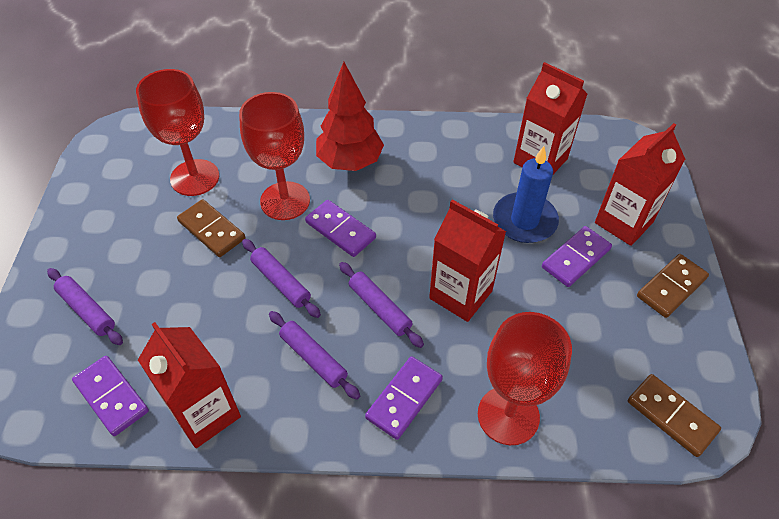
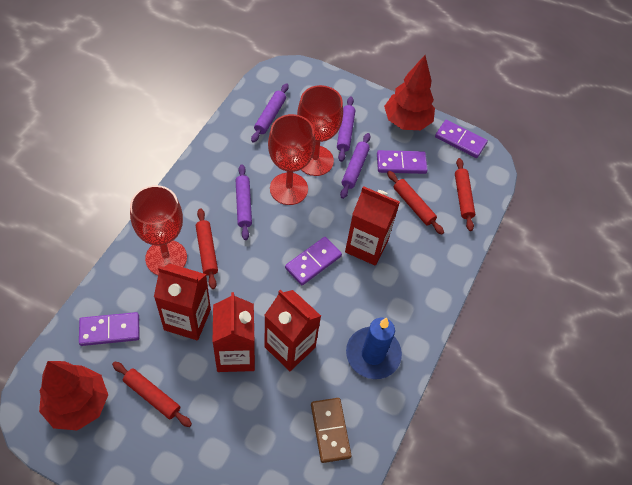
brown domino: [177,199,245,257] [628,374,721,457] [637,254,709,318] = 3 -> [311,398,352,463] = 1
red rolling pin: none = 0 -> [112,361,192,427] [196,208,218,289] [387,171,444,235] [455,158,475,231] = 4
red tree: [316,62,384,171] = 1 -> [39,361,108,431] [384,55,435,130] = 2

